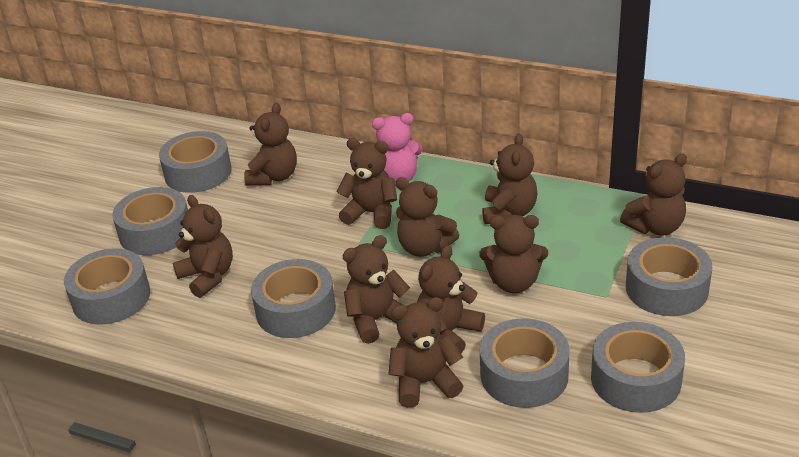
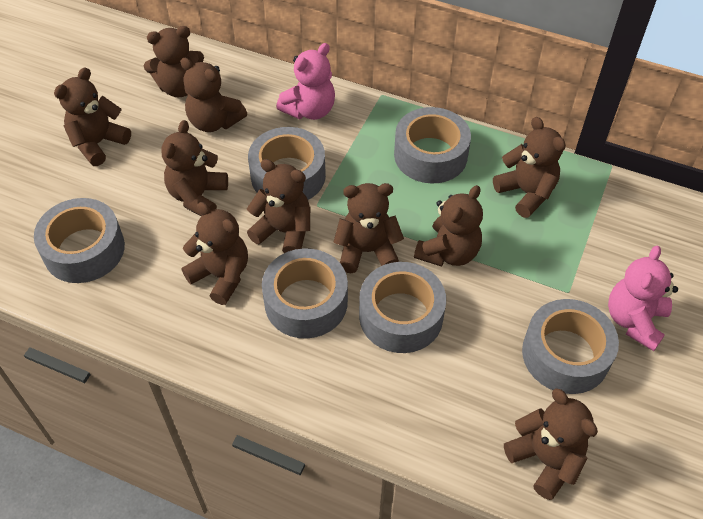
grey tape: [64,248,150,325] [112,187,188,255] [159,131,232,193] [251,259,336,338] [480,318,570,408] [591,322,685,413] [626,237,712,316] = 7 -> [34,198,125,283] [248,127,326,200] [262,248,348,339] [359,262,446,353] [394,107,471,183] [522,299,619,394] = 6
pink teddy bear: [372,113,423,187] = 1 -> [276,43,335,120] [608,246,678,351] = 2

